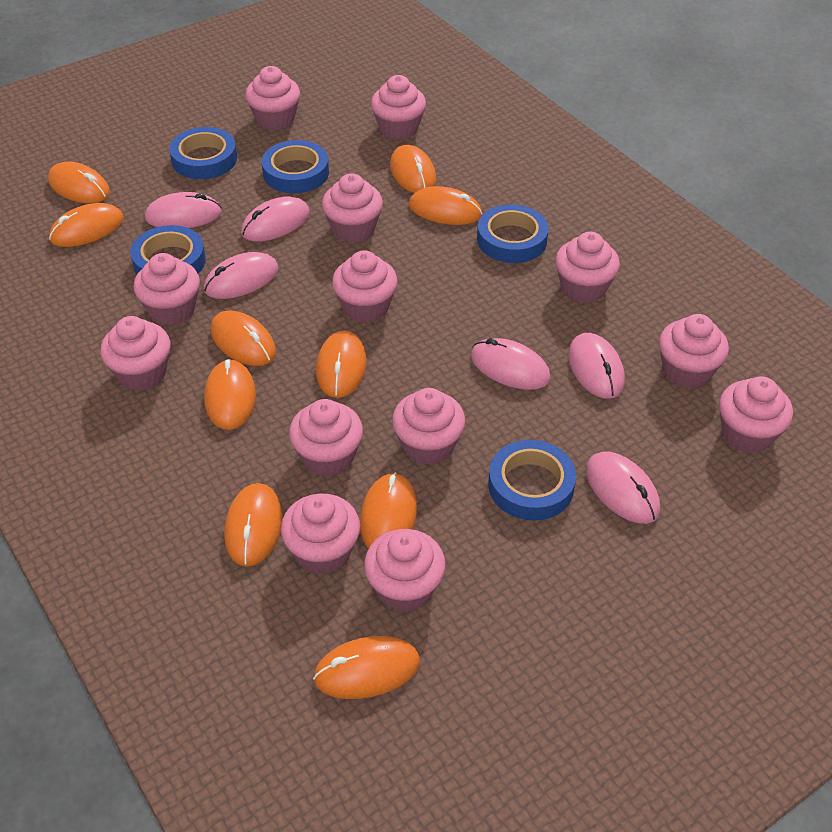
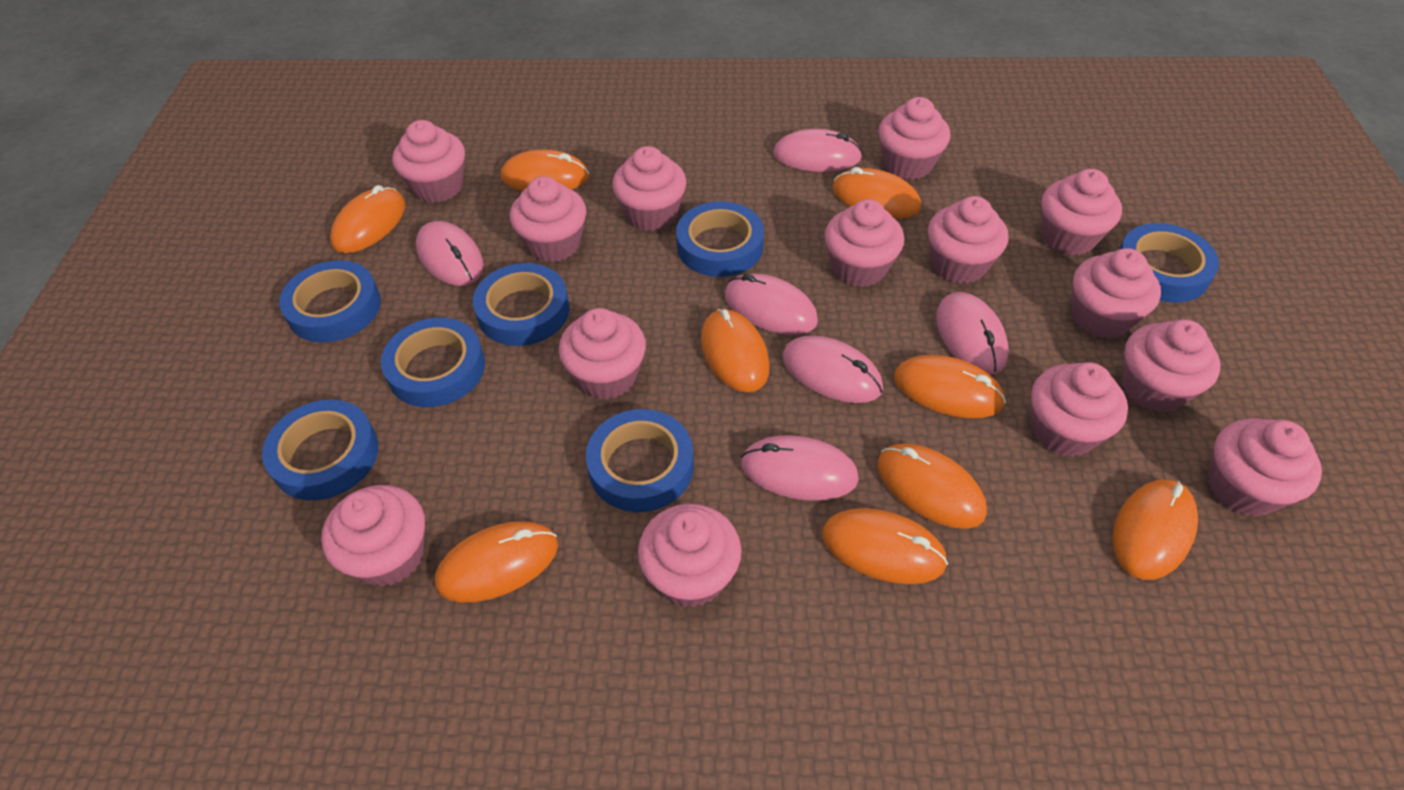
blue tape: [130,225,206,275] [169,127,237,179] [262,140,329,193] [477,204,549,263] [488,440,576,521] = 5 -> [262,400,378,500] [279,260,381,342] [381,317,485,407] [473,263,569,346] [586,409,694,512] [676,201,764,277] [1119,223,1219,303] = 7
orange mouse: [48,162,110,203] [49,203,124,247] [204,359,256,430] [211,310,276,366] [224,483,282,567] [313,636,420,699] [316,330,367,398] [360,472,417,549] [390,145,436,193] [409,186,482,225] = 10 -> [330,185,405,253] [435,521,558,603] [501,149,589,191] [701,309,770,392] [822,508,948,584] [832,167,921,219] [878,443,987,529] [894,355,1006,418] [1113,480,1198,580] = 9
pink cupcake: [100,316,170,390] [133,253,200,325] [245,66,300,130] [281,494,360,574] [289,399,363,476] [322,173,383,243] [332,250,397,323] [364,529,446,612] [371,75,426,140] [392,388,465,465] [555,232,620,303] [659,314,729,388] [719,376,793,453] = 13 -> [321,485,425,587] [392,120,465,203] [510,176,586,262] [559,308,646,399] [612,146,687,231] [638,504,741,608] [825,199,904,287] [878,97,950,180] [928,196,1008,284] [1031,362,1128,457] [1042,169,1122,255] [1072,248,1161,339] [1122,319,1220,412] [1208,418,1322,516] = 14

